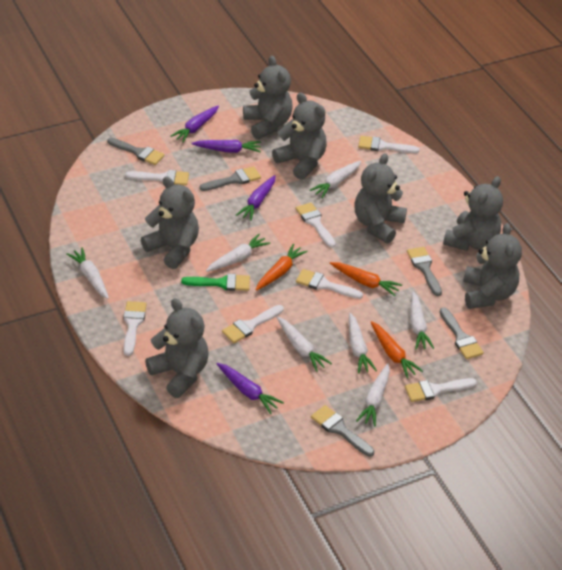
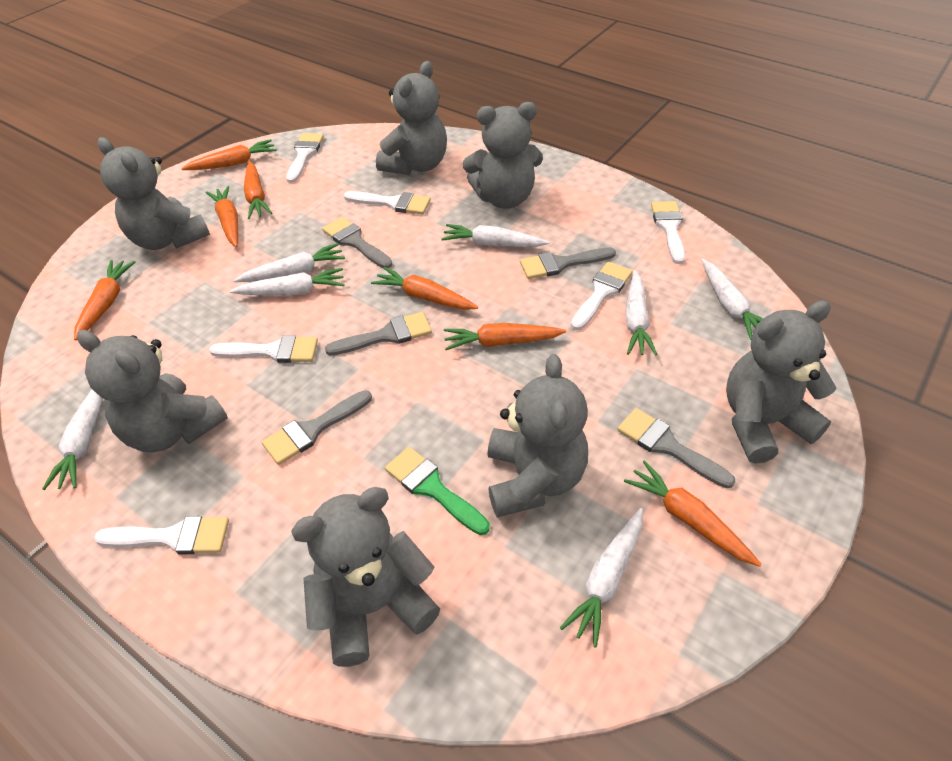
orange carrot: [256,244,308,291] [330,262,402,296] [371,321,423,379] = 3 -> [74,260,135,340] [181,139,277,170] [206,186,238,247] [244,161,272,219] [371,267,478,310] [444,323,566,350] [624,460,762,567] = 7
purple carrot: [170,106,219,143] [191,140,261,153] [217,363,284,414] [236,175,276,221] = 4 -> none = 0
white brush: [123,301,147,356] [125,170,189,185] [222,305,284,343] [296,203,336,248] [296,269,363,299] [358,136,420,153] [405,378,477,402] = 7 -> [94,516,229,554] [209,335,318,363] [286,133,324,183] [344,191,431,214] [571,261,633,330] [651,201,686,264] = 6

